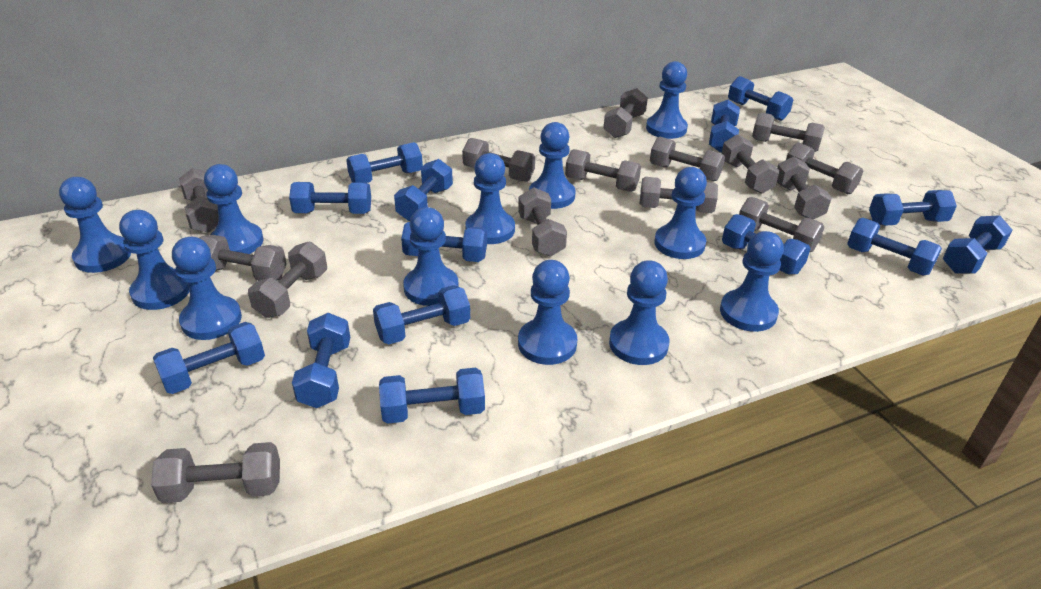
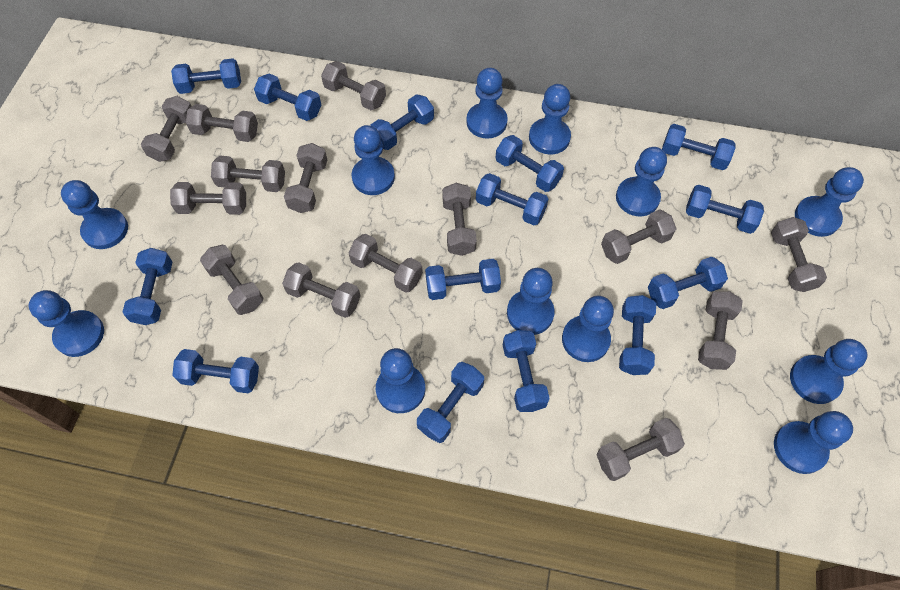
grey dumbbell: [151,442,280,503] [179,168,219,233] [199,235,287,281] [248,242,327,318] [462,138,535,182] [518,187,567,256] [565,149,641,192] [603,88,648,138] [639,177,718,213] [650,137,725,181] [722,134,779,194] [739,197,824,252] [752,113,825,152] [777,157,832,219] [786,143,863,194] = 15 -> [141,96,192,162] [170,182,246,215] [186,104,258,142] [200,245,263,315] [211,156,285,192] [282,262,360,318] [284,143,327,213] [321,61,386,110] [348,234,423,293] [442,183,477,256] [596,418,685,481] [601,209,677,264] [698,291,743,370] [771,217,827,292] = 14

